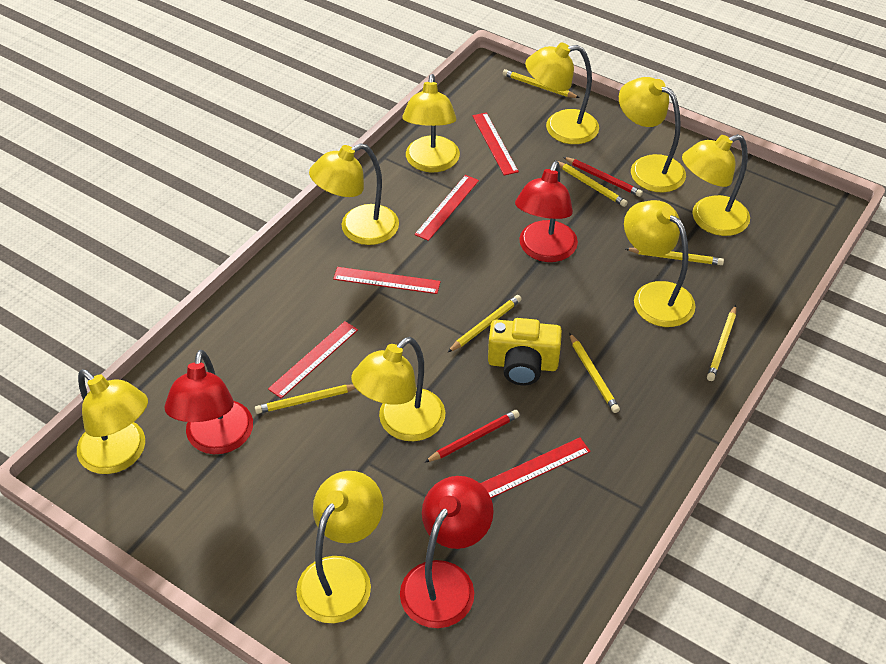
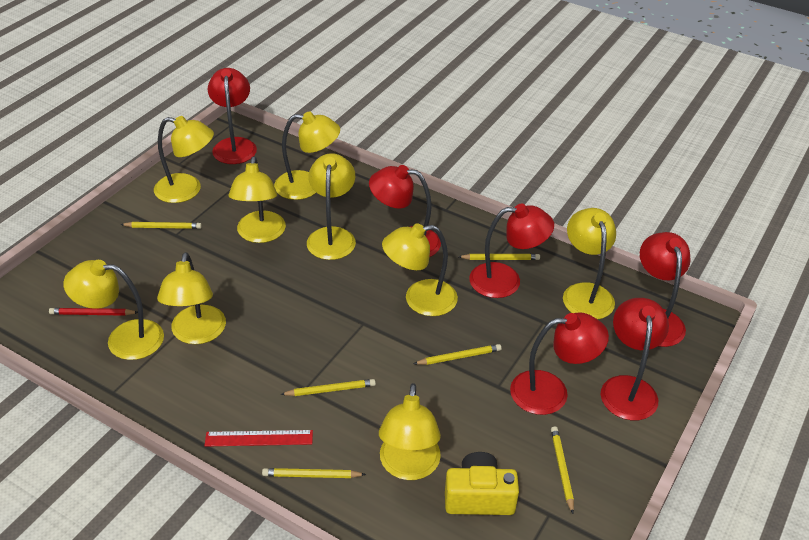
red lamp: [164,350,253,454] [400,476,494,628] [515,161,578,262] = 3 -> [208,68,257,164] [369,165,441,257] [469,204,554,298] [510,312,609,415] [601,298,669,421] [640,232,691,347] = 6
red pencil: [424,410,520,463] [563,157,643,197] = 2 -> [49,308,138,316] = 1
red ruler: [268,321,358,399] [333,267,441,294] [414,175,479,241] [472,112,519,175] [480,437,591,498] = 5 -> [205,430,313,447] = 1
yellow pencil: [255,385,356,414] [447,295,522,353] [502,69,580,98] [554,160,628,207] [569,333,620,413] [626,248,724,265] [707,305,736,381] = 7 -> [120,222,202,229] [262,468,366,478] [280,379,376,396] [413,344,502,365] [459,254,540,260] [551,426,574,514] = 6

